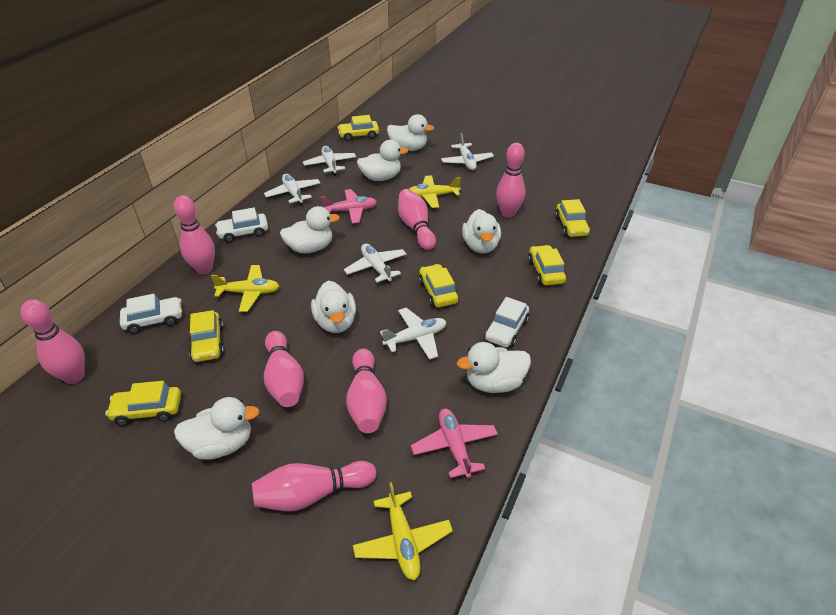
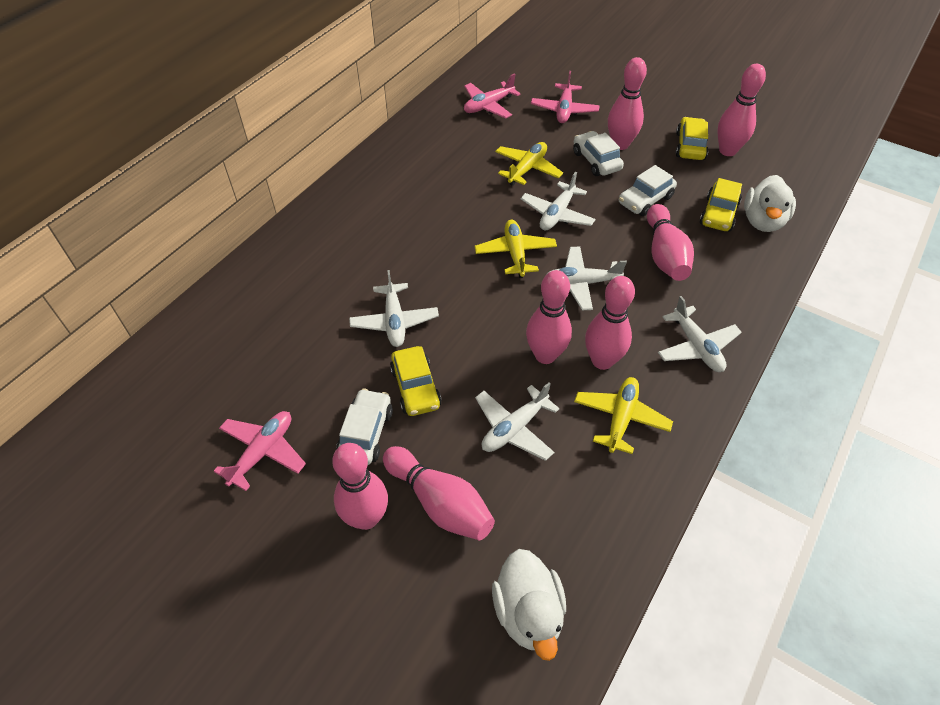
pink plane: [321,189,377,224] [411,409,498,478] = 2 -> [214,411,306,491] [464,73,521,119] [531,71,600,123] = 3
white duck: [174,397,260,460] [280,206,340,253] [311,281,356,333] [357,140,408,181] [387,114,434,151] [457,342,531,393] [462,209,501,253] = 7 -> [492,549,566,661] [744,175,796,232] = 2
yellow car: [105,381,181,426] [189,310,224,362] [337,115,379,141] [419,264,459,307] [528,245,566,285] [555,199,590,237] = 6 -> [390,346,442,416] [676,117,708,160] [700,178,742,232] = 3

